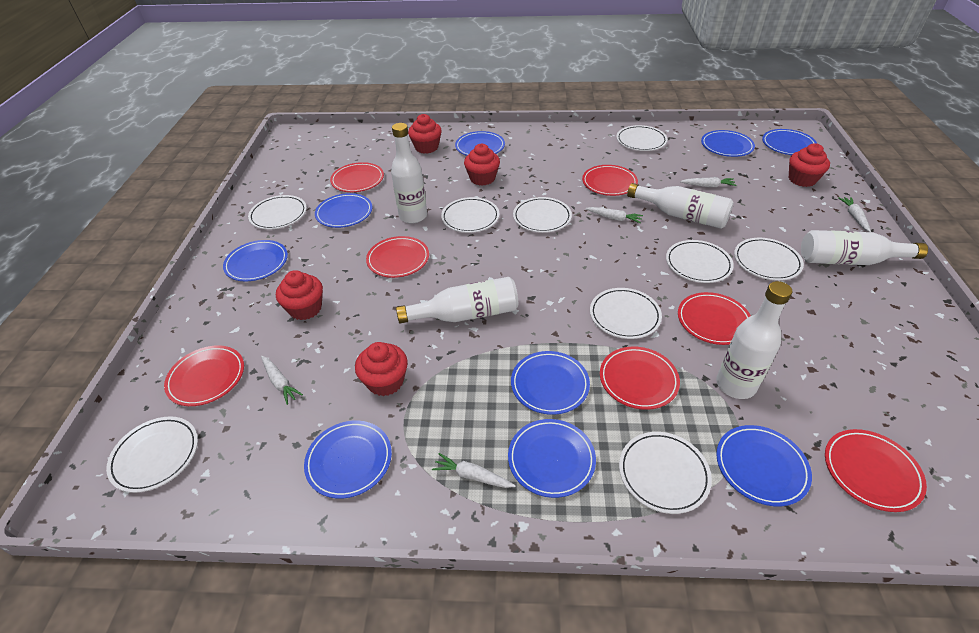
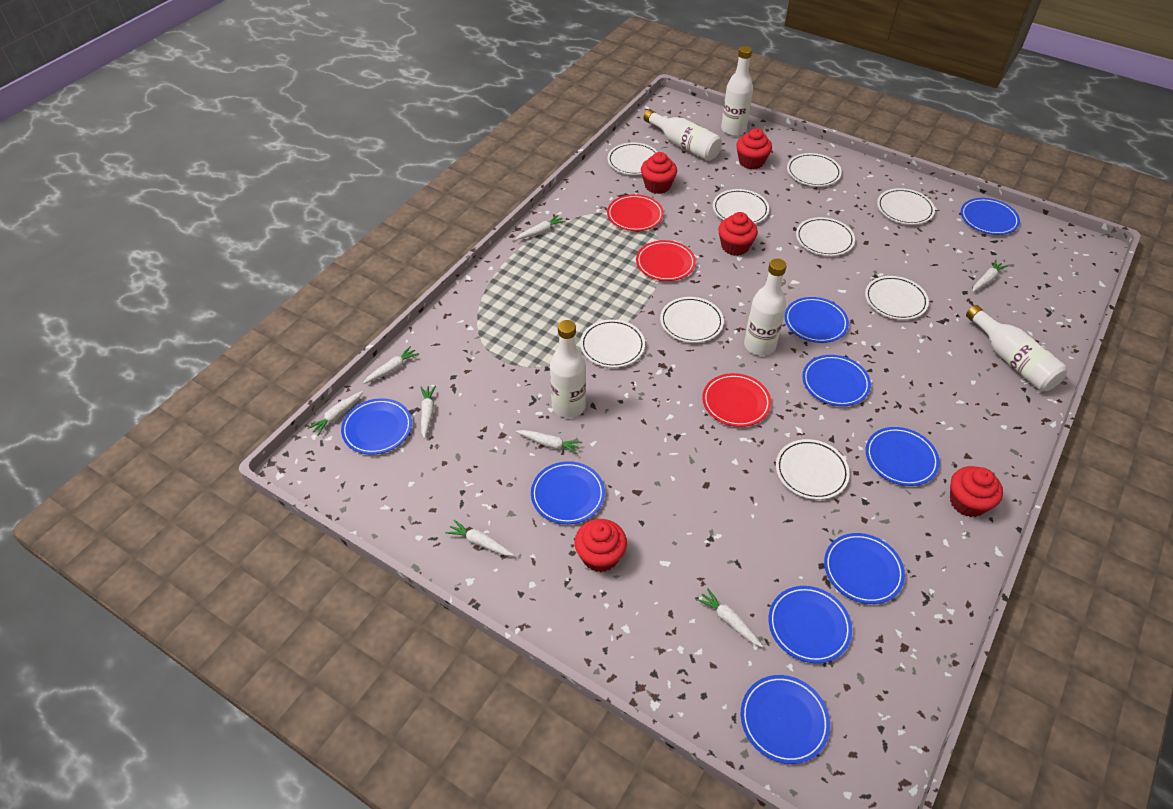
red plate: [164,345,244,406] [330,162,384,192] [366,236,429,278] [582,165,638,196] [600,347,680,410] [678,292,751,345] [825,429,927,512] = 7 -> [607,194,664,231] [636,240,696,281] [702,373,771,427] = 3
white carrot: [261,356,303,405] [432,453,516,488] [586,207,643,223] [680,177,736,187] [838,197,871,232] = 5 -> [308,391,363,436] [363,346,419,384] [421,386,436,439] [446,520,514,556] [516,215,565,240] [516,430,582,455] [696,588,763,647] [972,260,1008,292] = 8

